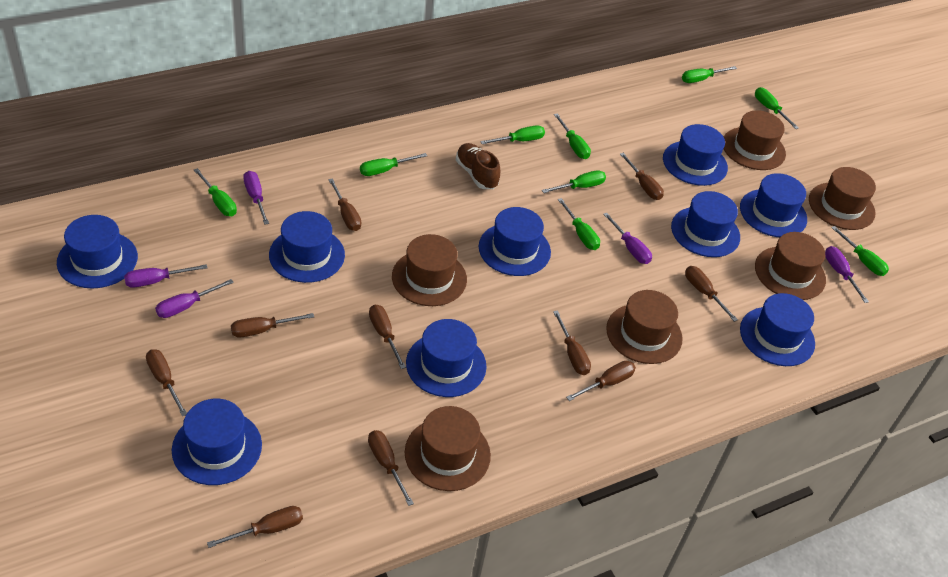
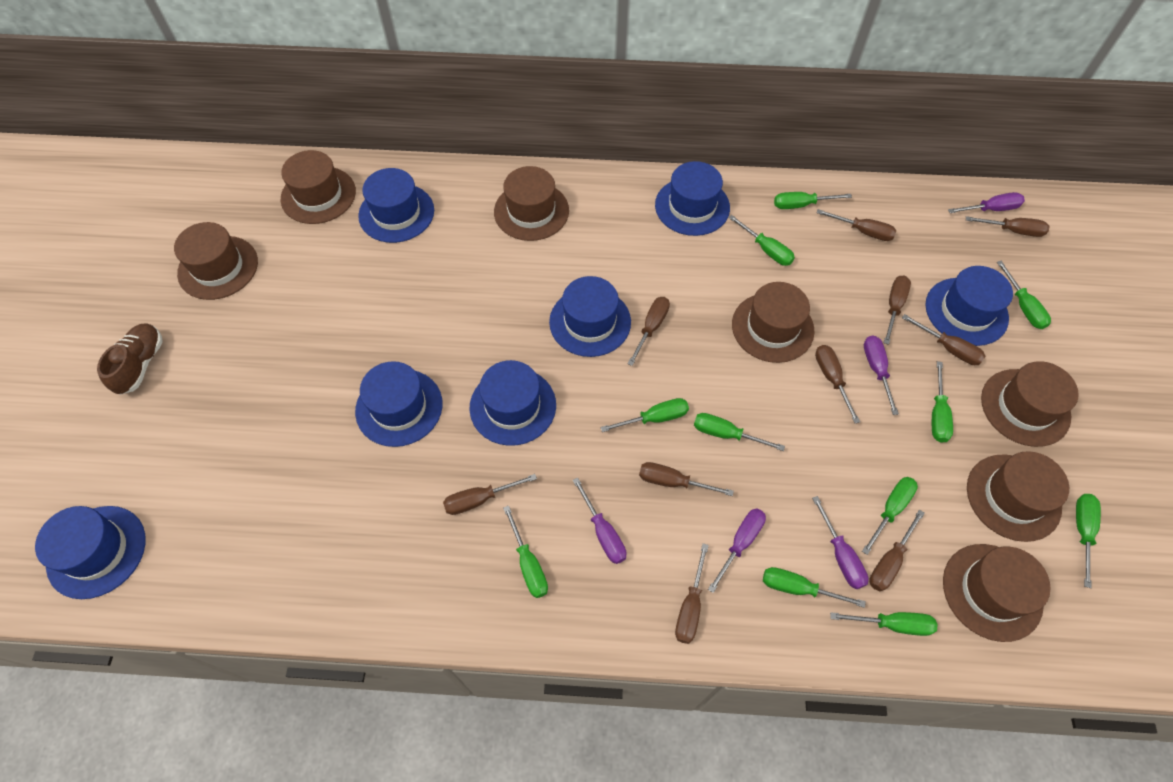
blue hat: [57,215,138,288] [172,399,262,485] [269,211,345,283] [406,319,487,397] [479,207,551,276] [663,124,728,186] [671,191,740,257] [740,173,807,237] [740,293,815,366] = 9 -> [35,506,146,599] [355,361,443,447] [358,168,434,243] [470,360,556,446] [549,276,631,357] [655,161,730,236] [926,266,1013,346] = 7
brown hat: [392,234,467,306] [405,406,491,491] [606,290,683,364] [724,110,786,170] [755,232,826,300] [809,167,876,230] = 6 -> [174,222,258,300] [281,150,356,224] [494,166,569,241] [732,282,814,363] [943,544,1051,642] [967,451,1069,542] [981,361,1079,447] = 7
green screwdriver: [194,168,237,216] [360,153,427,176] [480,125,545,144] [542,170,606,193] [554,113,591,159] [558,198,600,250] [682,66,737,83] [755,87,799,129] [831,226,889,276] = 9 -> [503,505,548,598] [601,398,689,432] [694,413,785,451] [728,215,795,266] [763,567,866,608] [774,192,852,209] [830,612,938,636] [862,477,918,555] [932,361,953,442] [997,261,1051,329] [1076,494,1101,588] = 11

